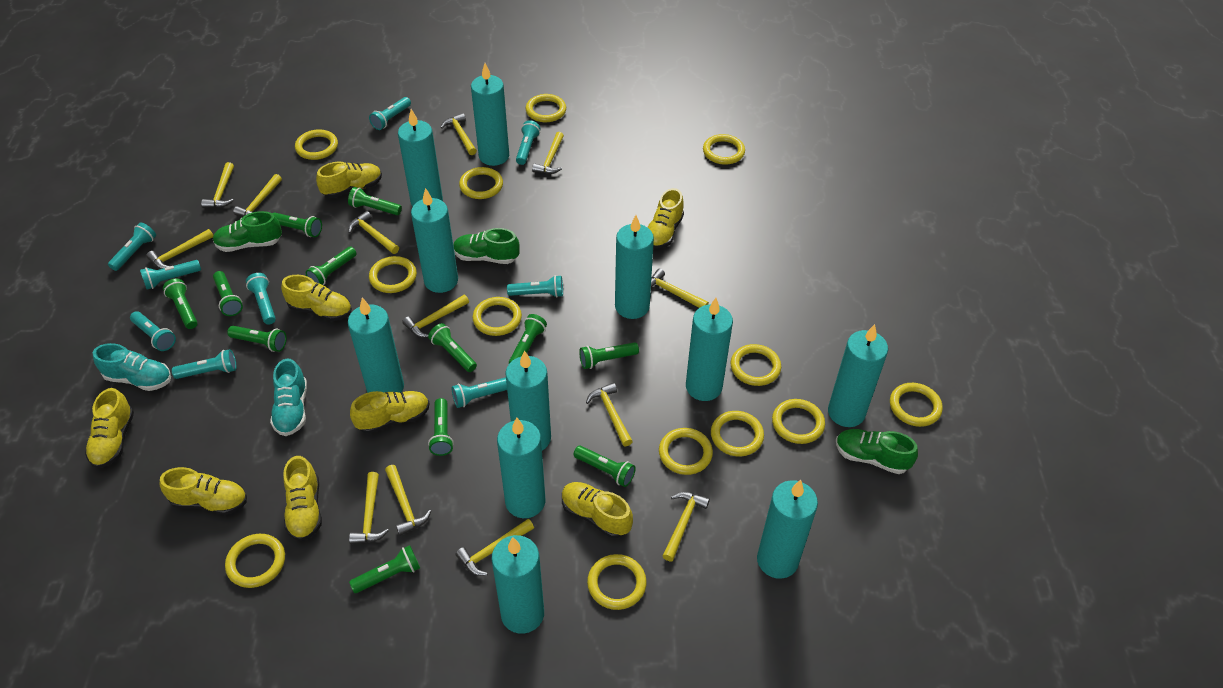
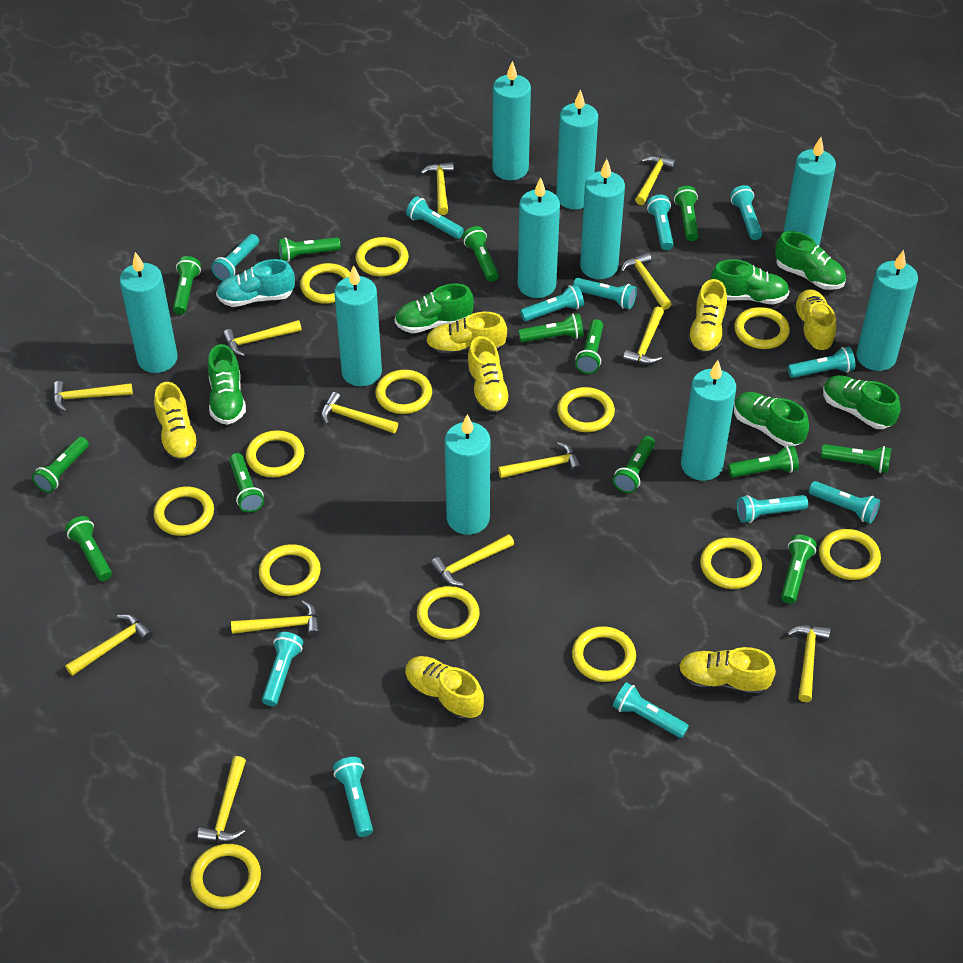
green flashlight: [163,279,197,329] [213,271,243,316] [227,326,287,352] [272,213,322,237] [306,247,357,285] [348,187,402,215] [349,545,420,593] [428,323,477,372] [428,398,454,456] [509,314,547,363] [573,446,636,487] [579,342,639,369] = 12 -> [32,437,89,493] [65,516,112,581] [173,256,201,315] [229,453,264,512] [278,237,341,262] [463,226,499,282] [518,313,584,343] [575,319,603,374] [613,436,655,493] [674,186,699,241] [728,446,799,478] [781,535,817,604] [821,444,891,473] = 13
green shoe: [213,211,282,252] [453,228,520,264] [836,429,918,474] = 3 -> [208,344,246,425] [395,283,474,333] [711,259,789,304] [734,392,809,447] [775,231,846,290] [823,375,901,429] = 6
turquoise candle: [348,298,404,393] [398,109,443,207] [411,188,458,293] [471,63,509,166] [491,535,544,634] [497,417,546,518] [505,350,551,450] [615,215,654,319] [686,298,733,401] [757,480,818,579] [828,324,888,427] = 11 -> [120,252,178,373] [334,265,382,386] [445,414,490,535] [492,61,531,180] [518,177,560,298] [556,89,598,209] [580,159,625,279] [681,360,736,481] [783,137,836,246] [856,250,918,371] = 10
turquoise flashlight: [108,222,156,271] [130,311,176,351] [140,260,201,289] [172,349,237,379] [246,273,276,325] [369,97,411,130] [452,377,507,408] [507,275,563,297] [516,120,541,165] = 9 -> [211,234,259,281] [262,632,303,706] [333,757,373,837] [406,196,464,239] [520,284,584,322] [573,278,637,309] [613,682,689,738] [647,194,673,250] [730,185,762,240] [737,495,808,523] [788,347,855,378] [809,481,880,524] = 12
turquoise shoe: [93,343,171,391] [270,359,307,436] = 2 -> [216,259,295,307] = 1
yellow shoe: [85,388,134,468] [160,467,247,515] [281,275,352,321] [283,456,322,541] [316,161,382,198] [350,391,430,434] [562,482,633,538] [648,188,684,249] = 8 -> [154,382,200,462] [405,656,484,721] [426,312,507,356] [467,336,511,415] [678,647,776,696] [687,279,727,355] [792,289,836,352] = 7

